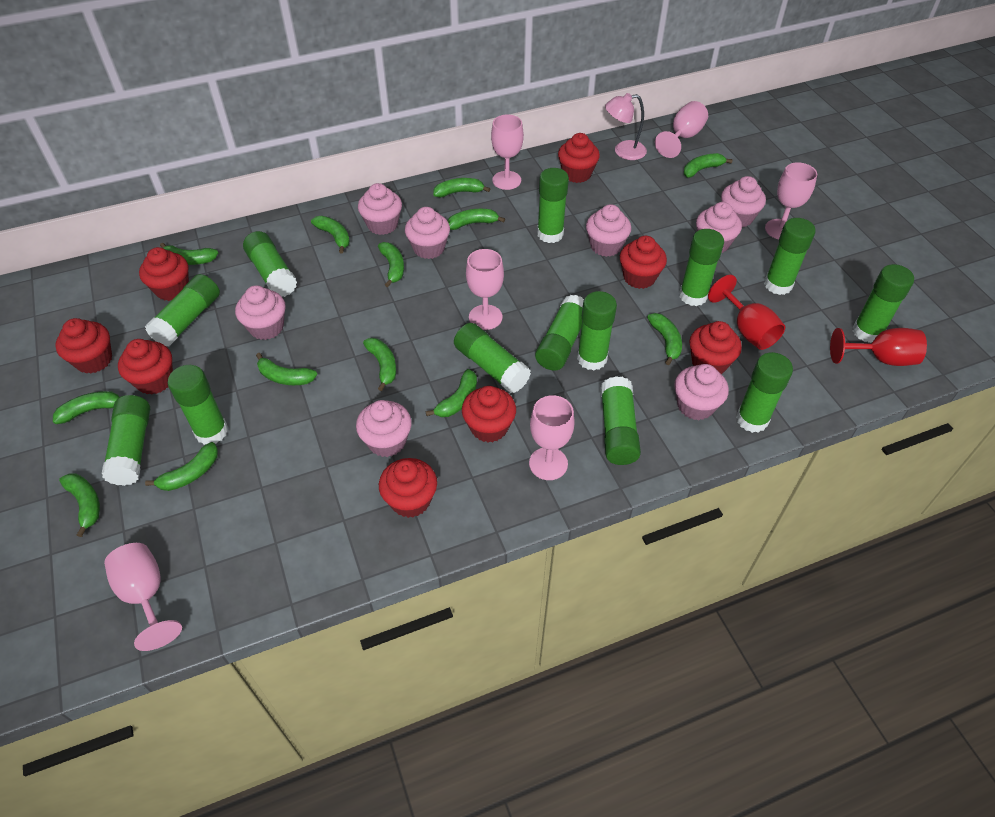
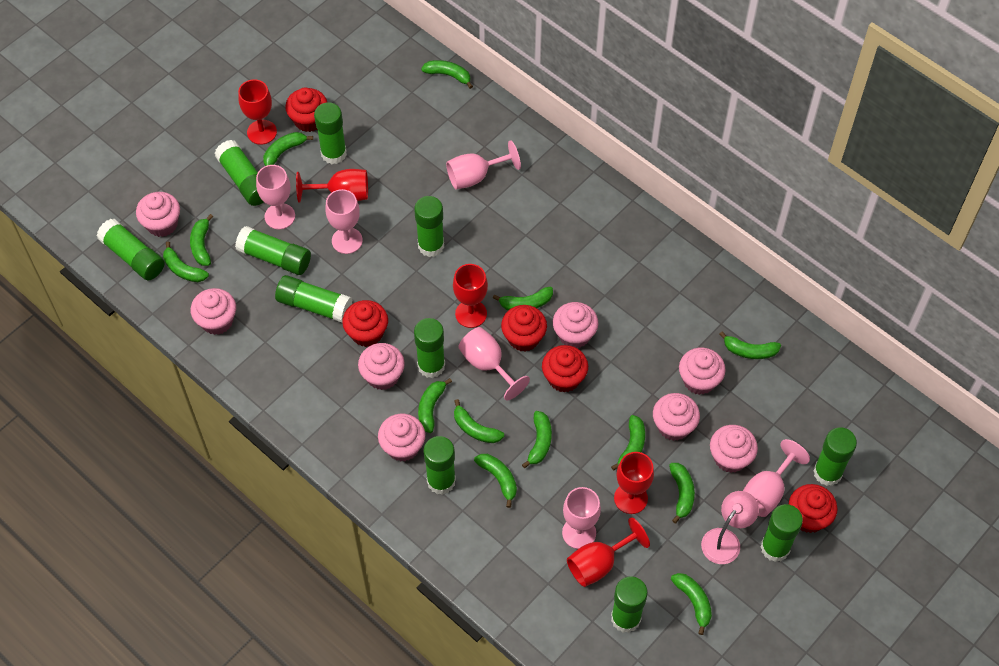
green glue stick: [102,395,150,486] [145,274,220,347] [168,365,228,445] [243,231,297,297] [454,323,531,393] [535,295,584,371] [537,168,569,243] [577,291,617,371] [600,376,641,465] [679,229,724,306] [736,352,793,433] [764,218,816,295] [853,264,914,343] = 13 -> [96,219,165,280] [215,140,264,206] [235,226,311,275] [275,275,353,322] [314,102,347,164] [414,196,444,257] [414,318,445,378] [423,436,456,495] [611,576,648,633] [761,504,803,562] [813,427,857,486] = 11
red cupcake: [55,318,112,374] [118,339,173,395] [139,247,189,301] [379,458,437,518] [462,386,516,442] [558,133,600,183] [620,236,667,289] [689,321,742,374] = 8 -> [285,88,327,132] [342,300,388,347] [501,305,547,351] [542,345,588,392] [789,484,837,533] = 5
red goblet: [708,275,785,350] [830,328,927,366] = 2 -> [238,79,277,145] [296,169,368,202] [453,264,488,328] [567,517,650,587] [614,452,654,514] = 5

